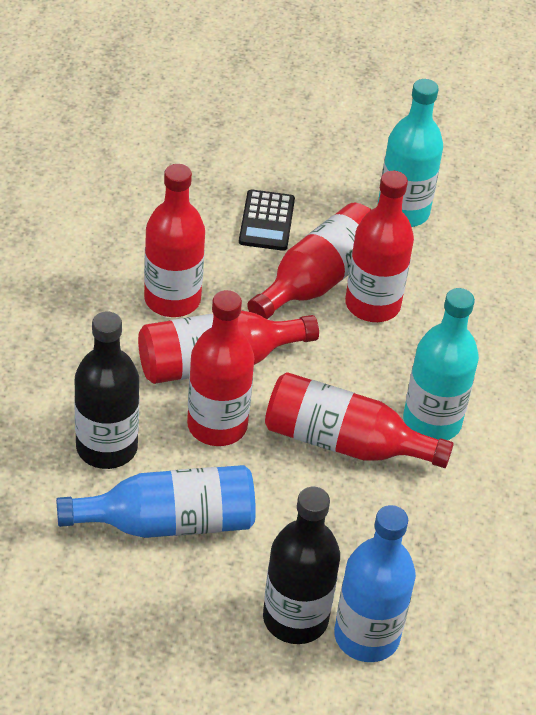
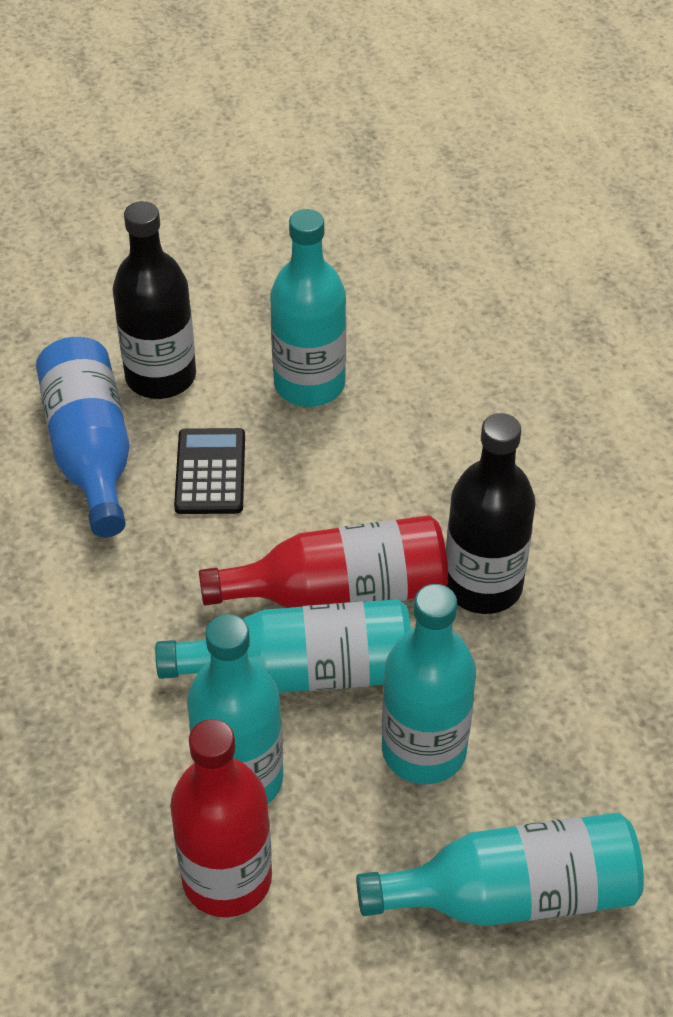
blue bottle: [56,465,256,538] [334,505,416,662] = 2 -> [36,337,130,537] = 1
red bottle: [138,311,319,384] [144,164,205,317] [187,290,255,446] [247,203,372,319] [265,372,454,468] [345,171,414,322] = 6 -> [170,719,272,917] [199,515,448,608] = 2
turquoise bottle: [378,79,443,227] [403,288,479,440] = 2 -> [155,599,411,693] [187,614,283,804] [270,209,346,407] [356,812,644,926] [382,584,476,784] = 5

